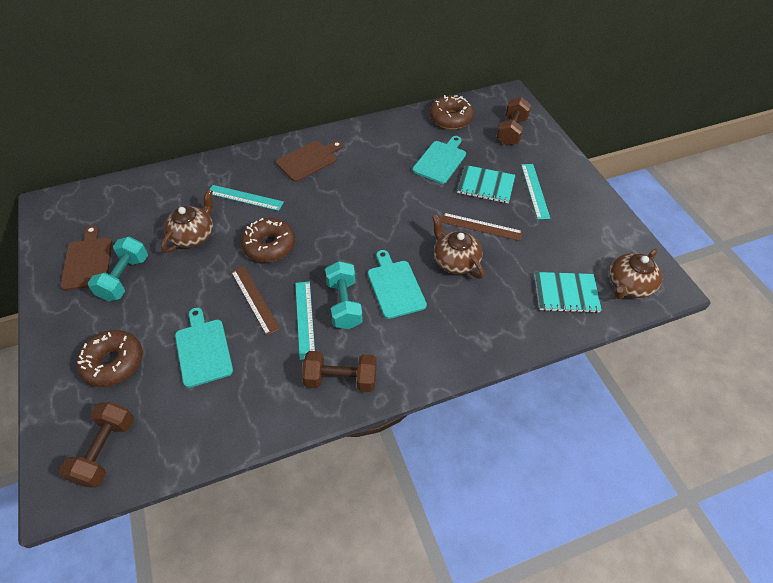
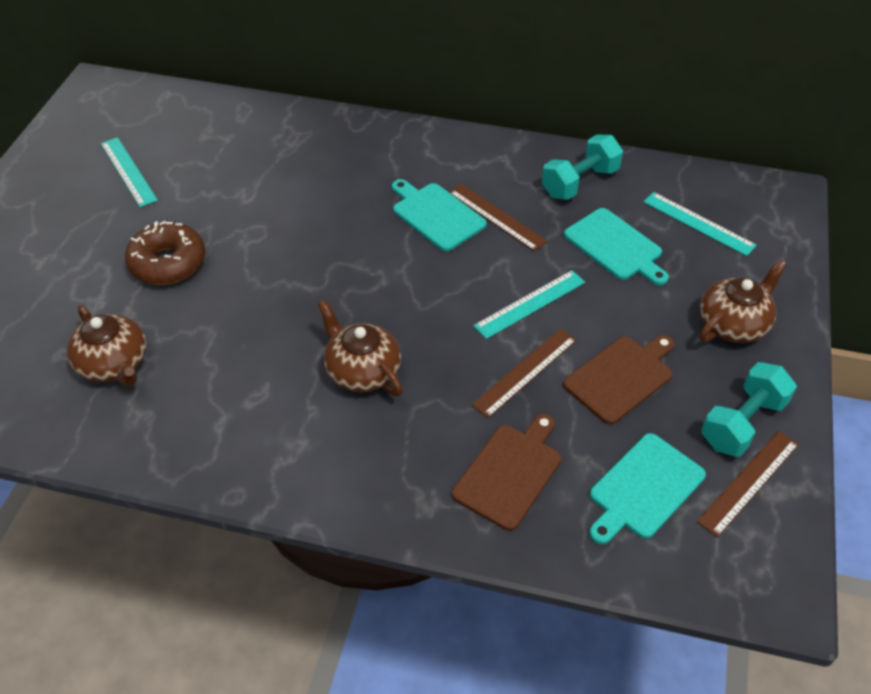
brown donut: [76,330,143,387] [241,218,295,262] [430,95,474,130] = 3 -> [125,221,205,285] = 1
brown dumbbell: [59,402,134,488] [302,351,377,392] [497,97,531,146] = 3 -> none = 0
brown ruler: [231,266,280,336] [441,213,523,241] = 2 -> [449,184,547,251] [472,329,577,418] [697,431,799,537] = 3
turquoise notebook: [457,165,515,203] [534,272,602,313] = 2 -> none = 0

